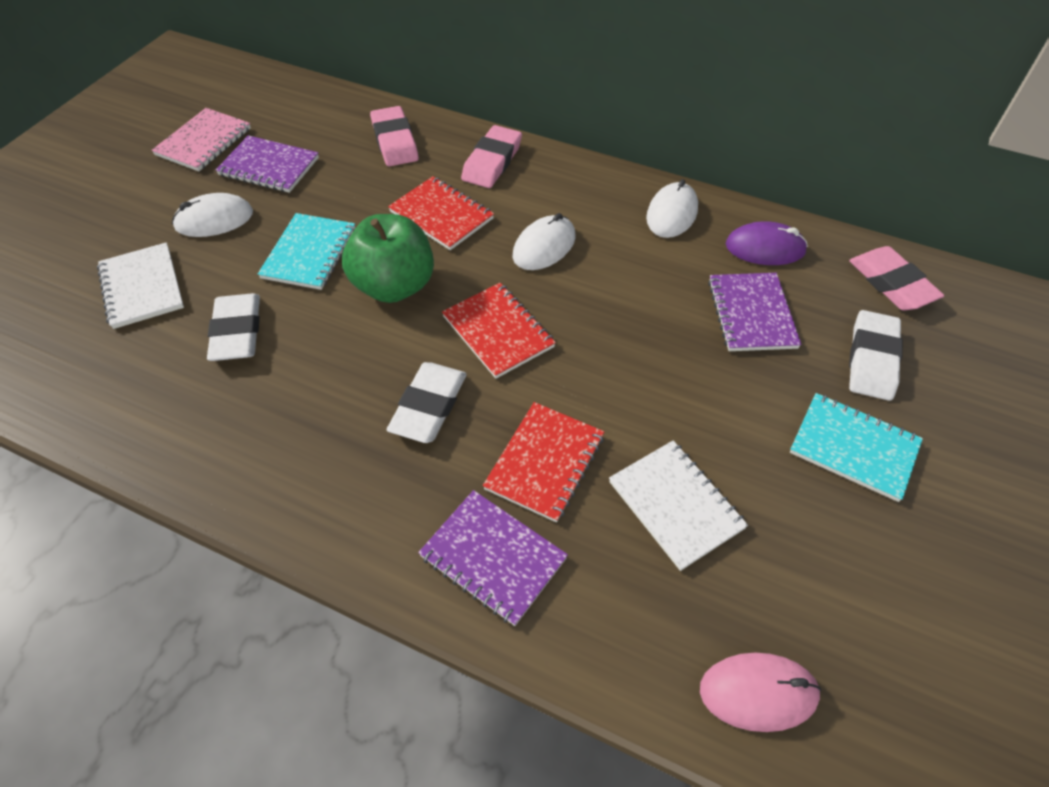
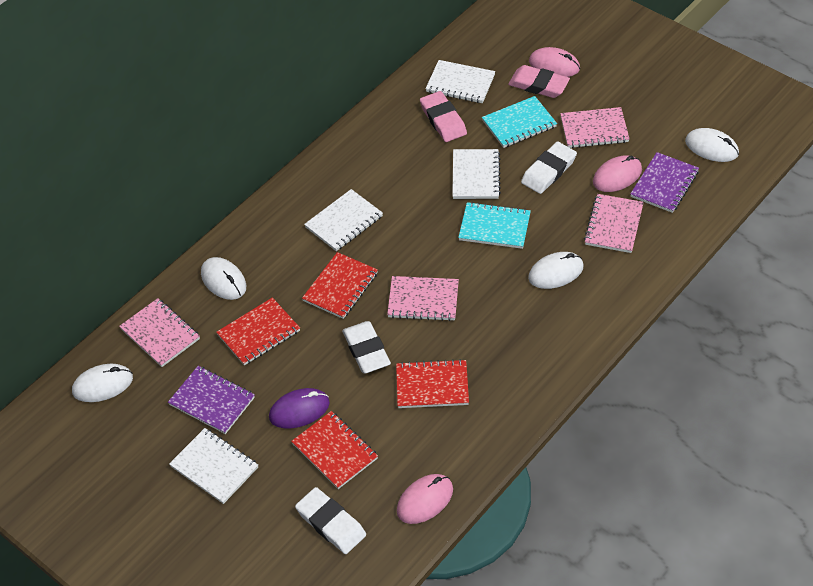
green apple: [342,214,434,303] = 1 -> none = 0
pink eraser: [370,106,419,166] [461,125,522,188] [849,246,944,311] = 3 -> [420,91,467,142] [508,65,570,98] = 2
pink mouse: [700,653,821,732] = 1 -> [397,474,453,524] [529,47,580,77] [593,155,642,192] = 3
pink notebook: [152,108,251,171] = 1 -> [119,298,200,367] [387,276,459,321] [560,107,630,148] [584,194,644,253] = 4
purple notebook: [216,135,319,193] [418,490,568,626] [708,273,801,351] = 3 -> [168,366,255,434] [630,152,699,213] = 2
red notebook: [388,176,494,250] [442,283,556,379] [483,402,604,522] = 3 -> [216,298,300,365] [291,411,378,489] [302,252,378,319] [396,359,469,408] = 4
white mouse: [172,193,253,237] [513,213,576,270] [646,179,698,238] = 3 -> [72,364,133,402] [201,257,246,300] [528,252,584,289] [685,128,739,162] = 4
white notebook: [97,242,184,329] [609,441,748,571] = 2 -> [169,428,258,504] [304,189,383,251] [425,60,495,103] [452,149,501,199] = 4

